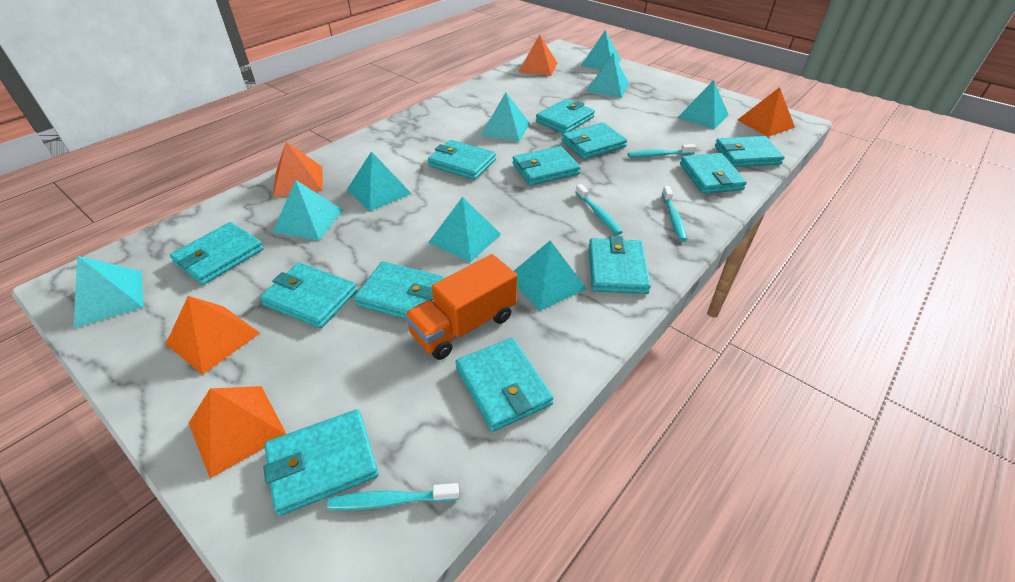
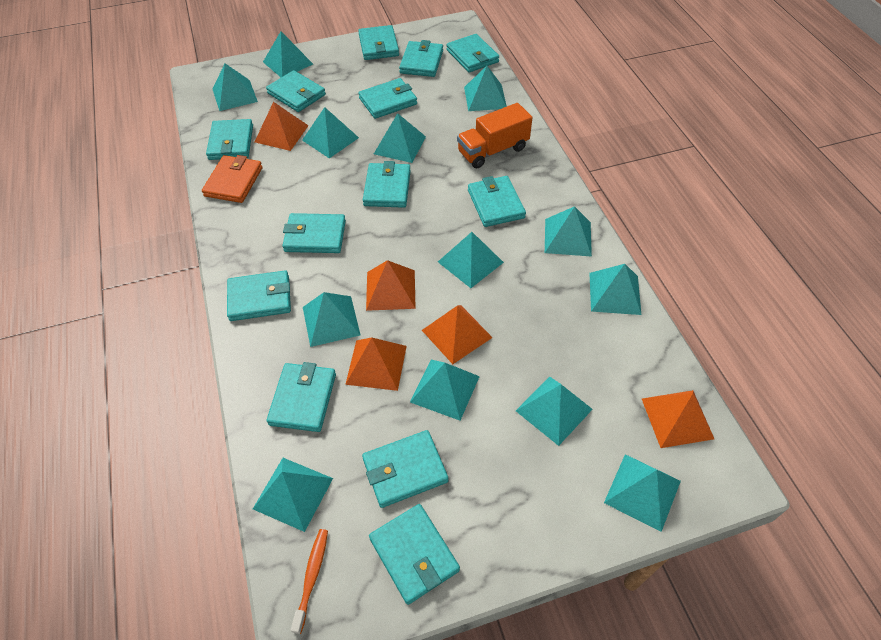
orange toothbrush: none = 0 -> [290,529,328,634] = 1
orange wallet: none = 0 -> [202,155,262,203] = 1
turquoise pyramid: [74,256,144,328] [273,180,343,240] [347,151,412,211] [428,197,501,262] [480,93,530,142] [514,240,587,311] [581,30,621,69] [586,54,629,98] [677,80,729,129] = 9 -> [212,63,258,111] [253,458,333,532] [263,31,313,77] [302,107,359,158] [303,292,360,347] [374,113,426,163] [410,360,480,421] [438,232,504,288] [464,66,507,111] [516,377,593,446] [545,206,592,257] [589,264,641,315] [604,454,681,532] = 13
turquoise toothbrush: [327,483,459,510] [575,184,622,235] [628,144,696,157] [662,186,687,241] = 4 -> none = 0
turquoise wallet: [170,222,264,285] [260,262,357,328] [263,409,379,516] [354,261,445,319] [428,140,496,180] [456,338,554,432] [513,146,581,185] [536,99,595,133] [562,123,627,159] [589,236,651,294] [680,153,747,194] [715,136,785,167] = 12 -> [206,119,253,160] [227,270,291,321] [266,70,326,112] [267,362,336,432] [282,213,346,253] [358,25,399,60] [358,78,417,119] [362,430,448,508] [363,161,411,208] [369,504,460,605] [399,40,443,77] [446,34,499,73] [468,176,526,227] = 13

